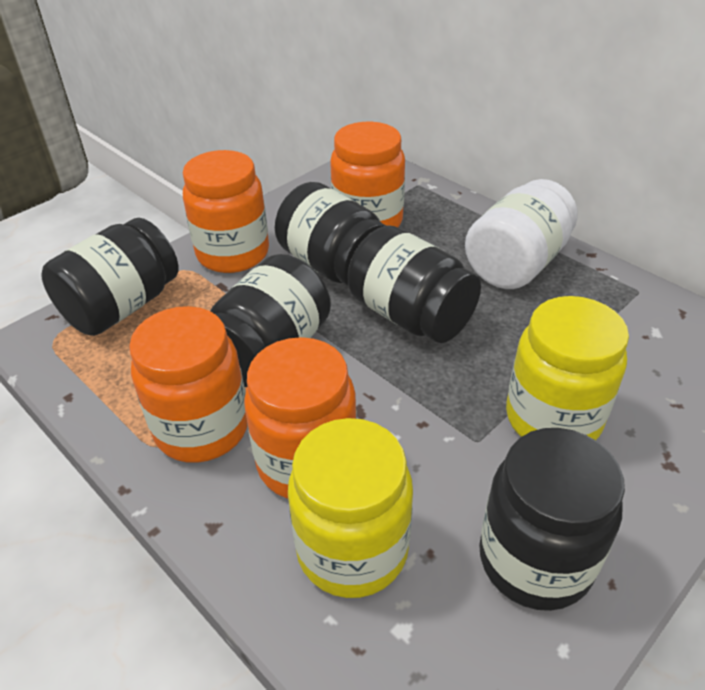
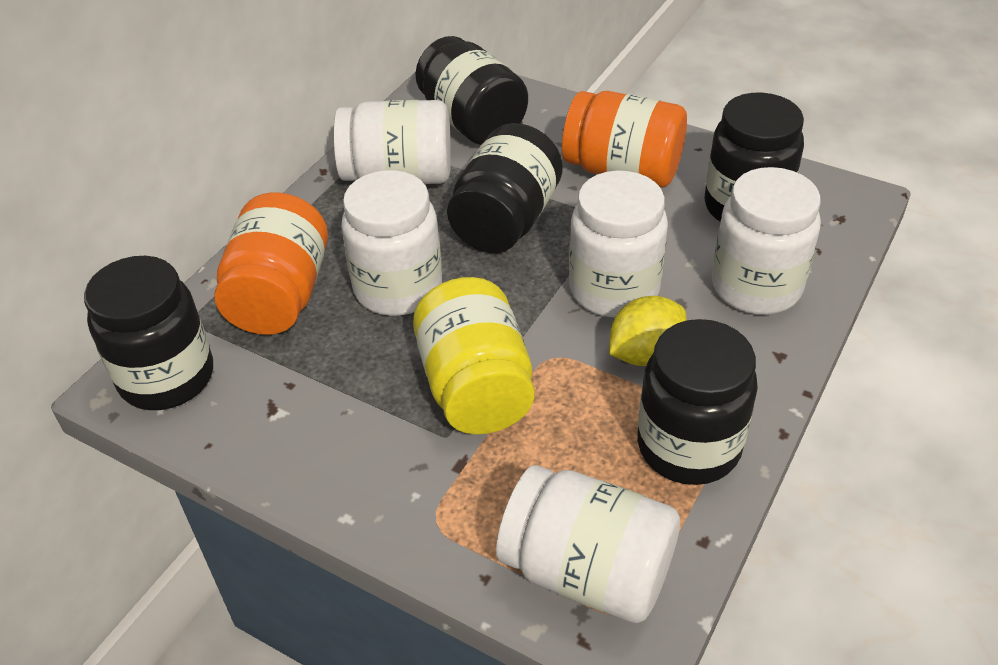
orange jar: [129,306,247,463] [183,150,269,273] [244,337,357,499] [330,122,405,227] = 4 -> [215,192,328,335] [562,91,687,188] = 2
white jar: [465,179,578,289] = 1 -> [333,100,451,184] [341,170,442,316] [496,465,680,623] [569,170,668,318] [712,167,821,315] = 5
yellow jar: [288,418,413,598] [506,296,629,440] = 2 -> [413,277,535,434] = 1
yellow lemon: none = 0 -> [609,296,687,366] = 1

